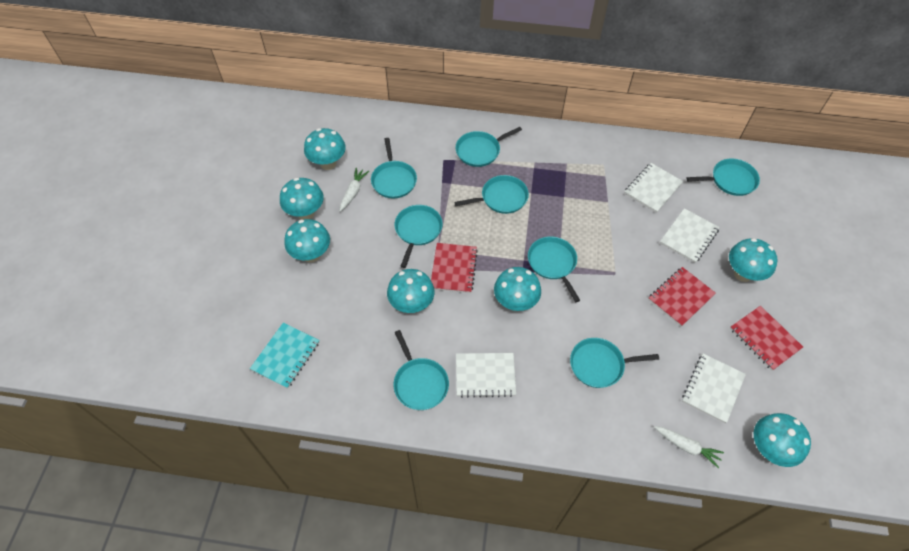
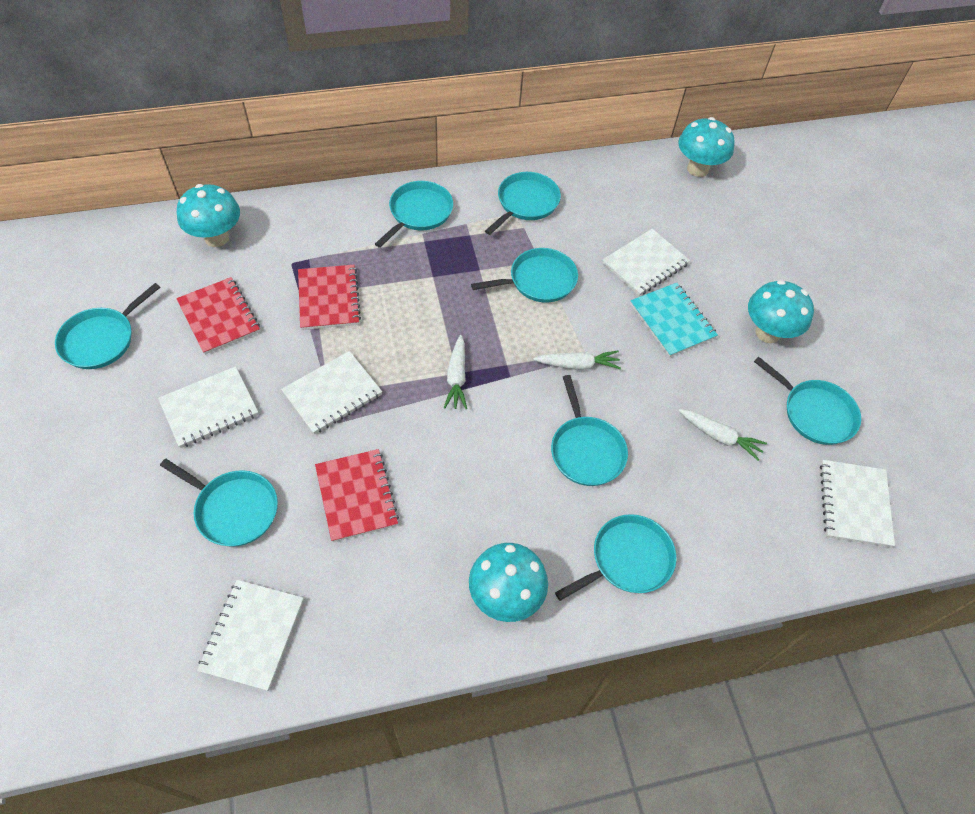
turquoise mushroom: [280,178,324,220] [284,219,330,263] [304,128,346,170] [387,269,435,313] [494,267,541,311] [729,238,778,282] [754,413,811,467] = 7 -> [177,184,240,247] [469,543,548,622] [678,117,735,177] [748,280,814,343] = 4
white carrot: [340,168,369,212] [654,426,724,468] = 2 -> [444,335,467,409] [533,351,621,370] [678,409,767,461] = 3
white notebook: [456,353,516,398] [624,163,683,213] [660,208,720,263] [682,353,746,423] = 4 -> [158,366,259,448] [197,580,304,691] [281,351,382,434] [602,229,690,296] [820,460,895,547] = 5

